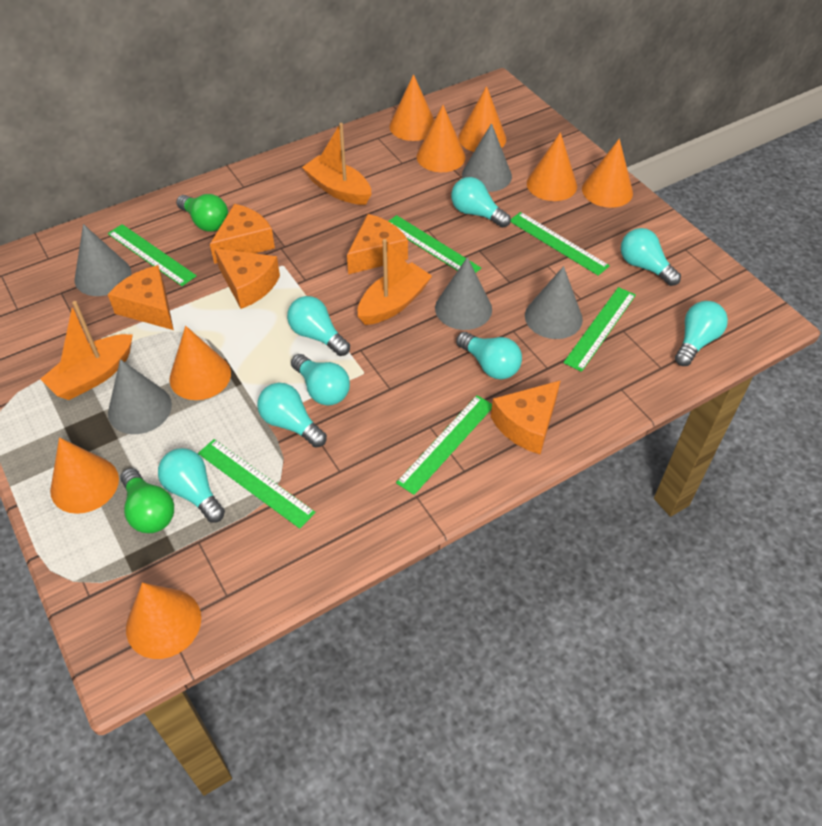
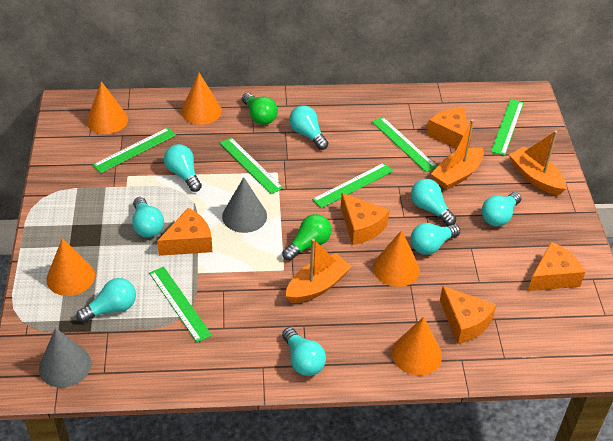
grey cone: [75,224,131,296] [108,359,172,434] [435,257,492,330] [462,123,512,192] [525,266,583,339] = 5 -> [39,328,91,388] [222,177,267,233] = 2
orange cone: [50,437,119,514] [126,582,201,659] [169,326,231,400] [389,74,434,141] [416,105,466,172] [458,86,506,152] [527,132,577,201] [582,139,633,208] = 8 -> [46,238,95,296] [87,81,128,134] [181,73,222,125] [373,230,420,287] [392,317,442,375] = 5

